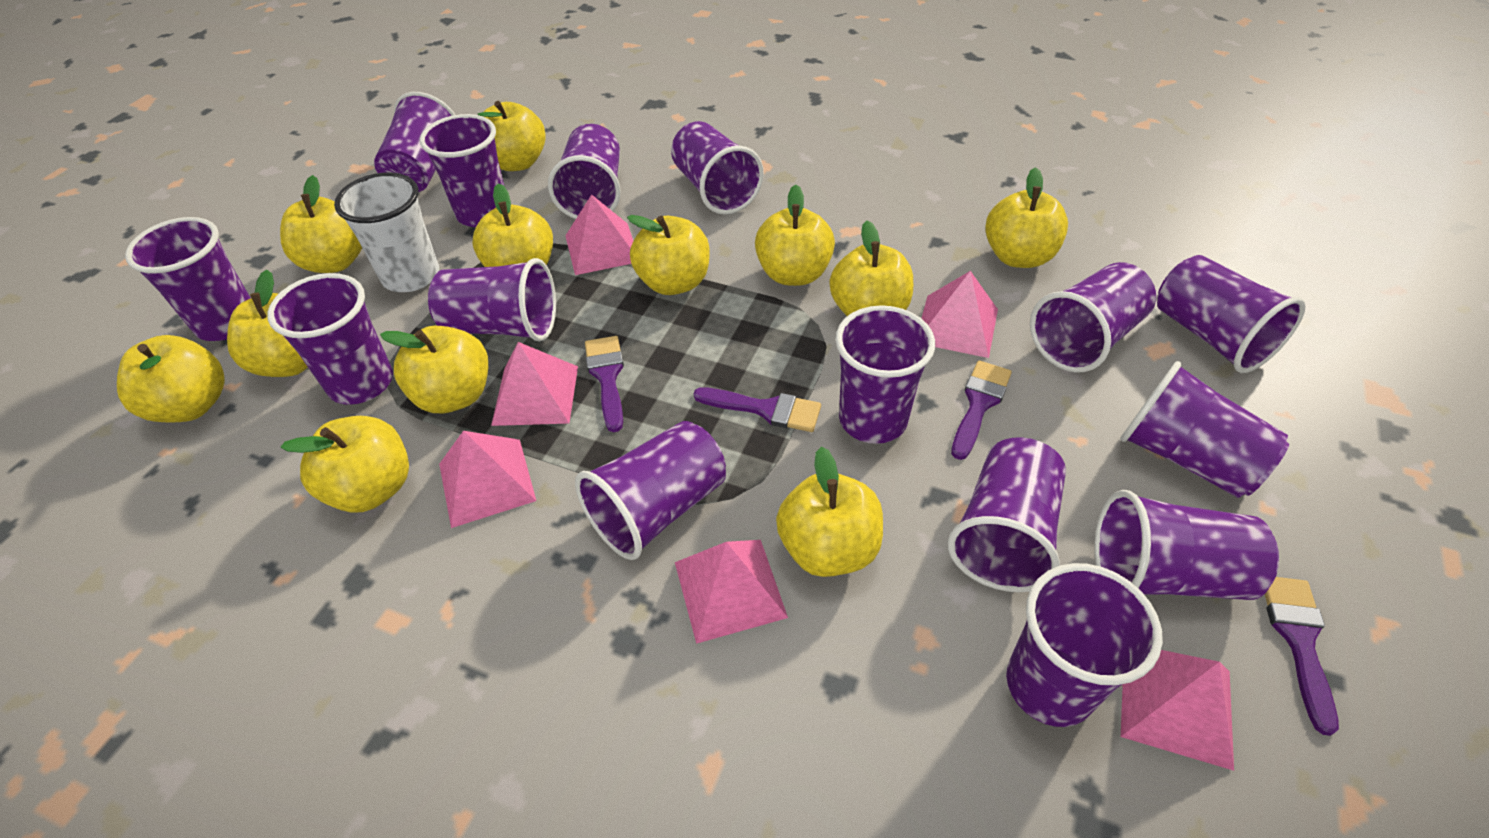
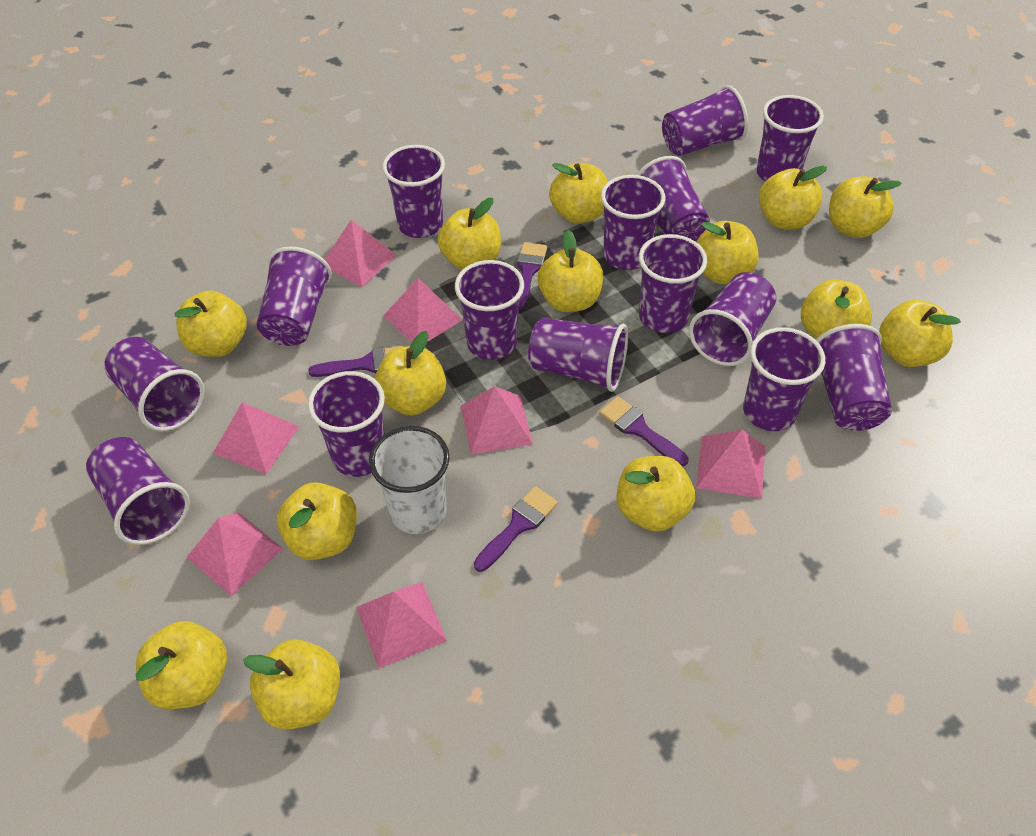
pink pyramid: [439,431,536,528] [491,342,578,426] [565,194,633,275] [675,540,788,644] [921,271,998,358] [1121,650,1234,771] = 6 -> [187,512,283,596] [213,402,300,474] [324,220,397,287] [356,582,447,668] [383,278,462,343] [461,386,533,454] [696,430,765,499] = 7
yellow apple: [117,335,225,422] [227,270,308,377] [280,175,362,273] [281,416,409,513] [380,326,488,413] [473,183,553,267] [478,101,546,171] [627,215,710,295] [755,185,835,286] [776,447,883,577] [830,221,913,316] [985,167,1068,268] = 12 -> [136,621,227,709] [175,291,247,357] [243,639,340,730] [277,482,357,560] [375,331,446,416] [438,198,501,270] [538,230,603,312] [549,162,608,224] [616,456,695,532] [696,221,759,284] [759,166,827,230] [801,279,872,339] [829,177,901,238] [879,300,961,367] = 14

